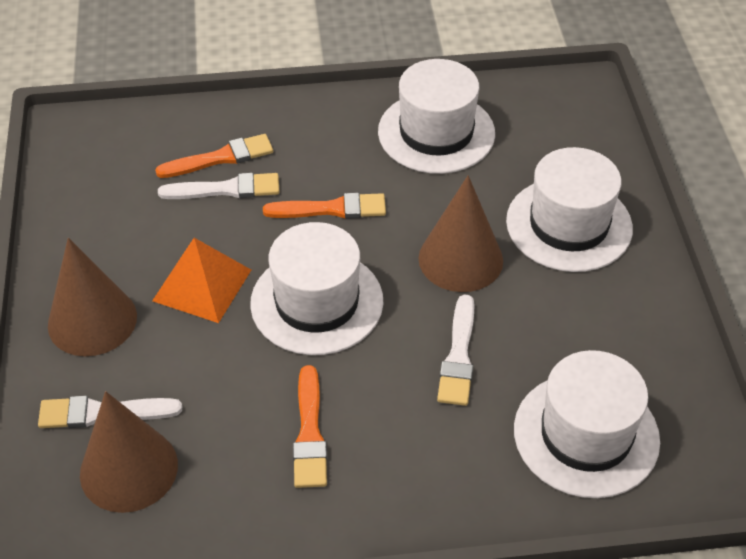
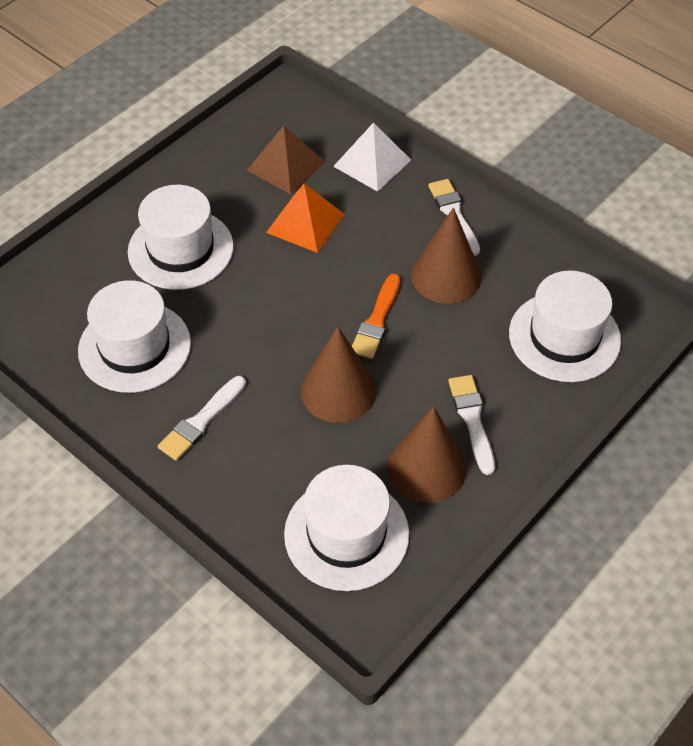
brown pyramid: none = 0 -> [247,126,325,194] = 1
orange brush: [155,134,273,178] [263,193,386,219] [293,365,327,488] = 3 -> [352,274,400,359] = 1
white pyramid: none = 0 -> [333,122,411,192] = 1

